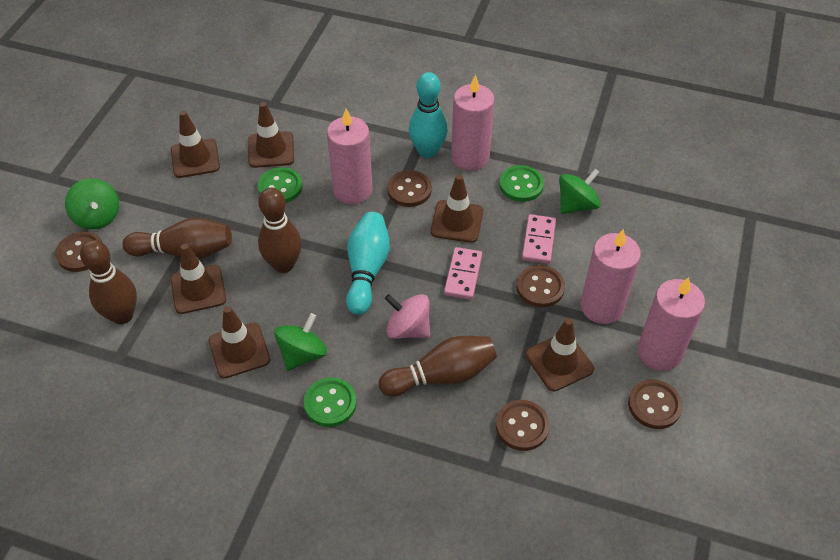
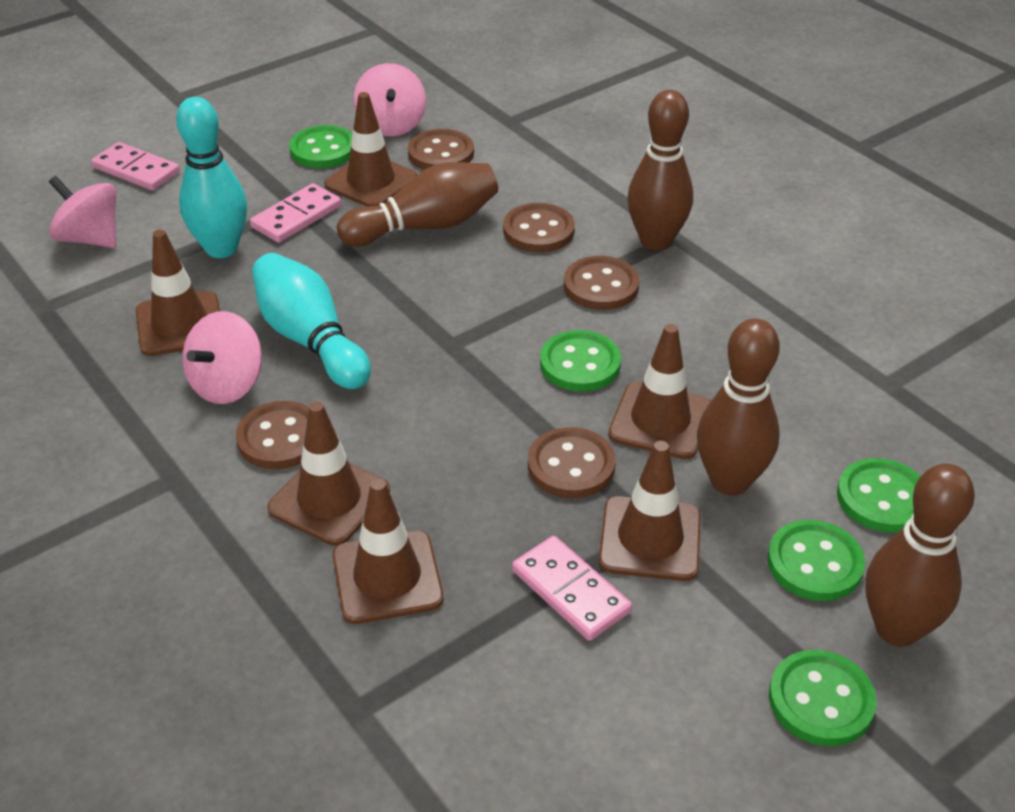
green button: [258,167,303,203] [304,377,357,427] [499,165,544,202] = 3 -> [289,125,352,168] [540,330,621,392] [767,520,865,601] [769,650,877,746] [837,458,920,532] = 5
green spinning top: [65,178,119,230] [274,313,327,371] [559,169,600,214] = 3 -> none = 0
pink candle: [327,109,373,204] [451,74,494,171] [581,229,641,324] [637,277,705,371] = 4 -> none = 0
pink domino: [444,247,482,300] [522,214,556,264] = 2 -> [91,142,180,190] [250,183,341,243] [512,536,632,641] = 3
pink spinning top: [385,294,430,339] = 1 -> [49,176,116,248] [182,311,262,404] [354,63,426,136] = 3

